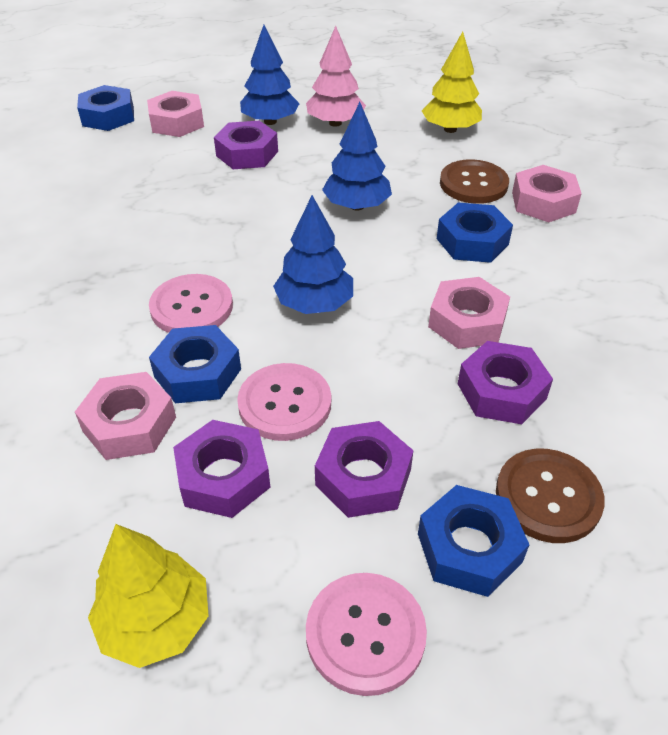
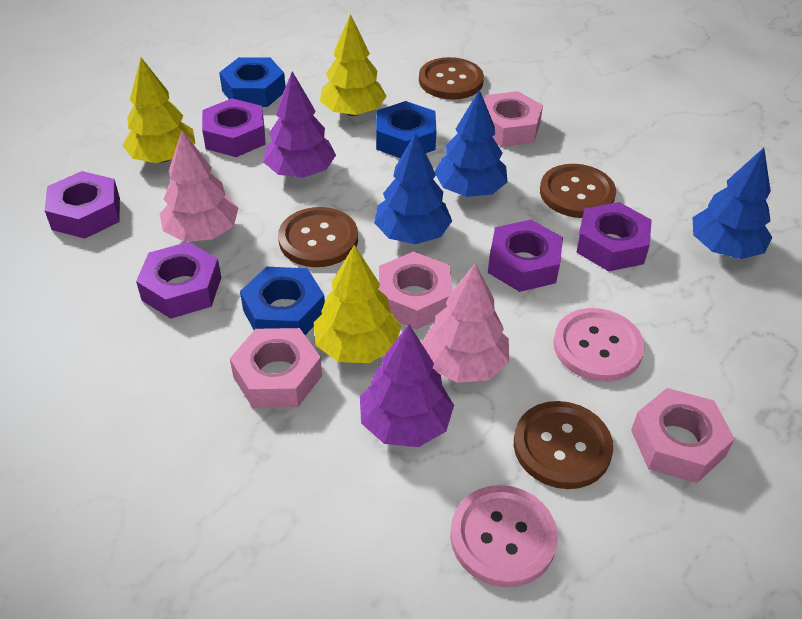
blue nut: [77,85,134,131] [149,325,241,403] [418,485,529,597] [437,203,513,263] = 4 -> [219,57,286,107] [240,267,325,335] [376,101,437,158] = 3
brown button: [440,159,509,204] [496,449,605,543] = 2 -> [278,207,358,267] [419,57,484,100] [514,401,613,489] [540,164,616,218] = 4
pink button: [149,274,233,333] [237,363,331,441] [306,573,427,696] = 3 -> [450,485,558,587] [553,308,645,382] = 2
pink tree: [306,26,366,127] = 1 -> [160,131,238,242] [422,263,509,383] = 2
purple nut: [173,420,271,518] [214,121,278,169] [315,421,414,518] [458,341,553,424] = 4 -> [45,171,120,238] [136,242,221,319] [202,98,266,157] [488,220,563,292] [576,202,652,272] = 5
purple tree: none = 0 -> [263,71,336,178] [360,324,454,447] = 2
yellow tree: [88,524,208,668] [422,32,482,133] = 2 -> [123,58,195,163] [314,245,401,363] [320,14,387,116] = 3

